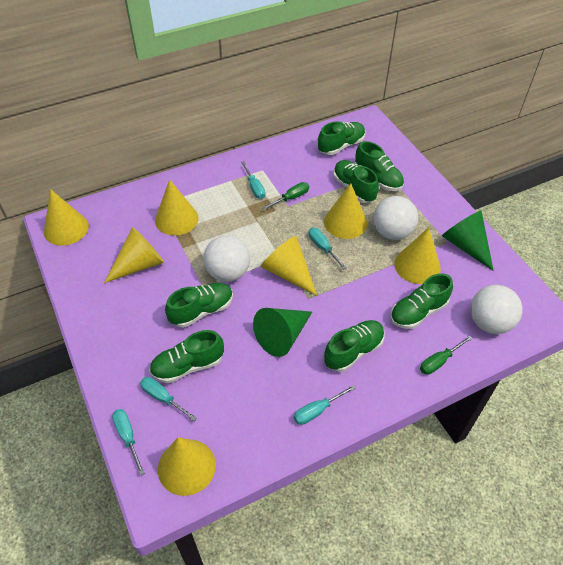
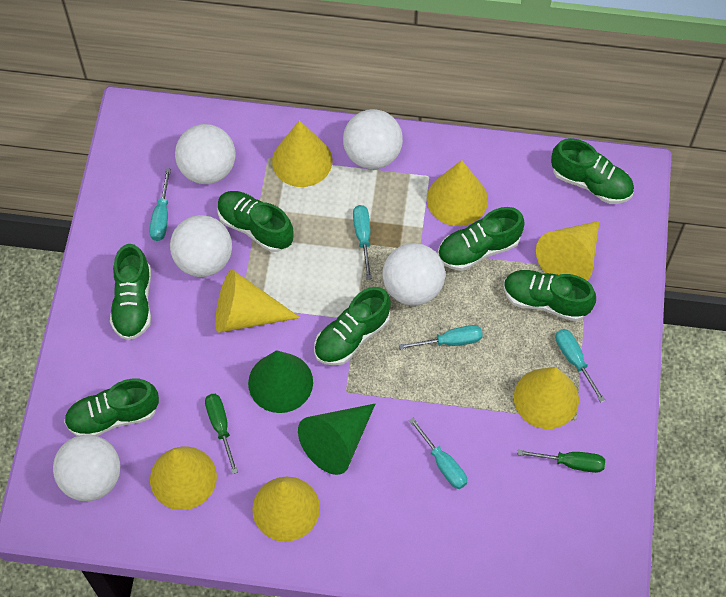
white ball: [203,235,250,282] [373,196,418,240] [470,285,523,334] = 3 -> [53,435,120,501] [170,215,232,277] [175,124,235,184] [343,109,403,169] [383,243,445,306] = 5

